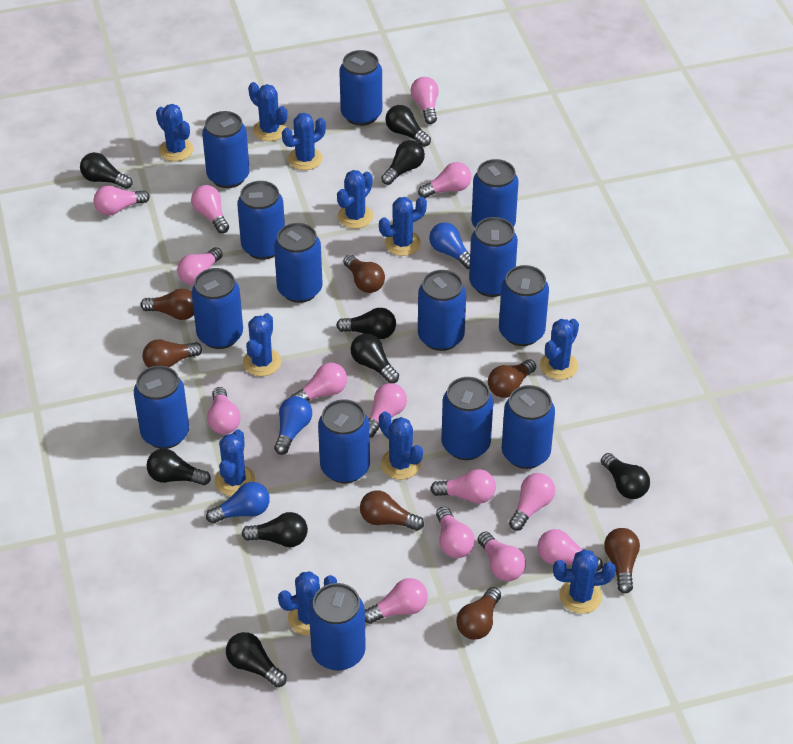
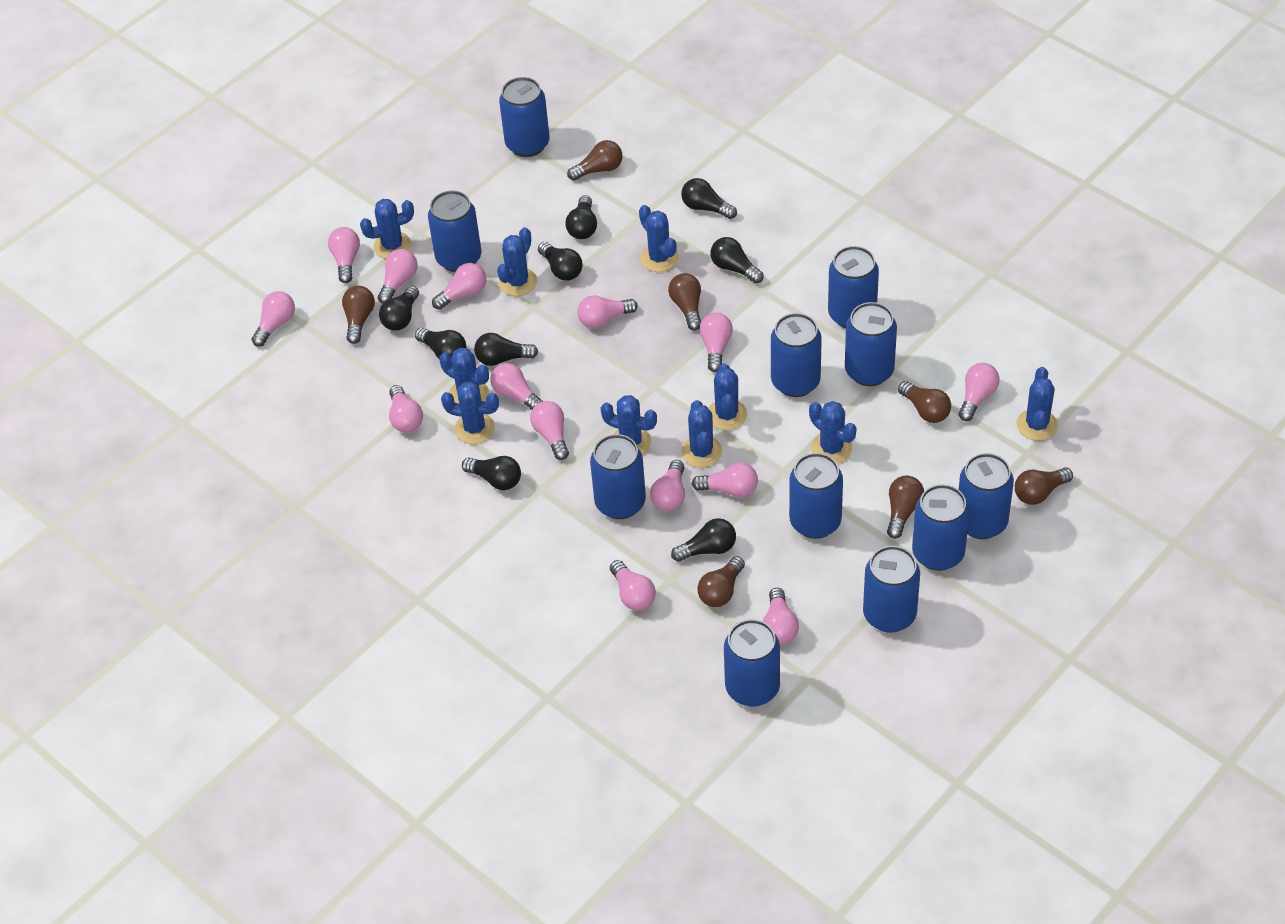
blue cactus: [156,104,193,161] [215,429,255,496] [243,313,281,376] [248,82,287,141] [278,571,337,636] [282,113,326,170] [337,170,373,229] [379,197,427,256] [379,411,423,480] [540,319,579,380] [553,549,616,614] = 11 -> [360,199,414,259] [439,348,489,404] [441,381,499,444] [497,227,537,296] [601,395,657,455] [639,205,679,272] [681,400,722,468] [708,363,747,430] [809,401,857,464] [1016,367,1058,441] = 10
blue can: [134,365,189,449] [192,268,243,349] [202,111,250,188] [237,181,285,260] [274,223,323,303] [309,583,366,671] [318,399,370,483] [339,50,382,126] [418,270,466,351] [442,377,493,460] [469,217,518,297] [472,159,518,227] [499,265,549,346] [502,385,555,469] = 14 -> [428,191,482,272] [499,77,550,157] [590,434,646,519] [724,619,780,707] [771,313,822,397] [789,453,843,539] [828,246,879,328] [845,302,897,386] [863,546,920,633] [912,484,970,571] [959,453,1014,539] = 11
blue light bulb: [206,482,270,524] [274,396,312,455] [429,222,470,269] = 3 -> none = 0

